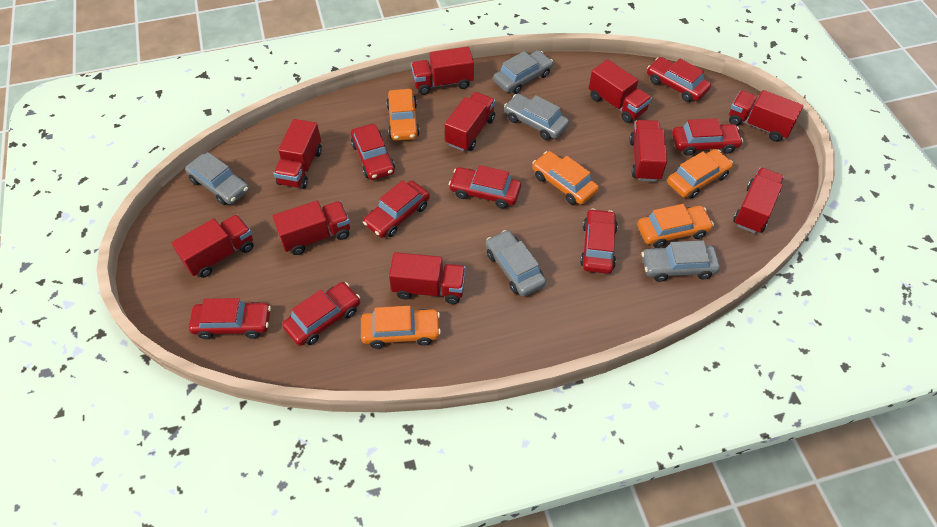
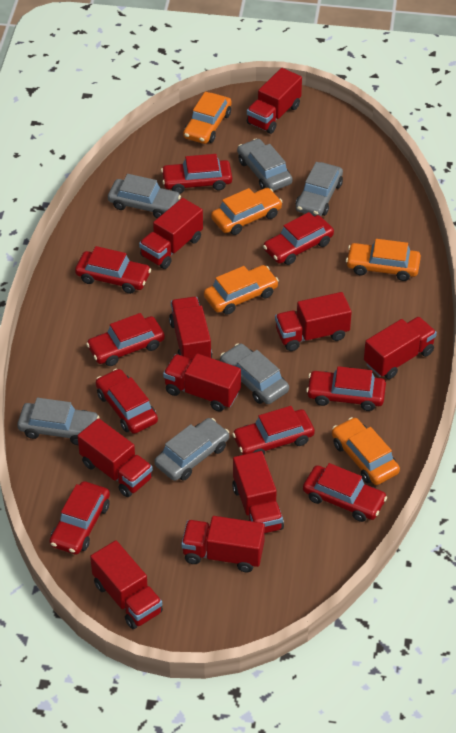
grey car: [185,152,249,205] [486,230,546,297] [493,50,553,94] [504,94,569,140] [642,240,720,282] = 5 -> [17,398,99,445] [108,174,181,218] [154,418,229,481] [220,343,289,404] [237,139,292,191] [296,162,343,216] = 6
red car: [189,298,271,339] [282,282,360,346] [351,124,395,180] [363,180,430,238] [449,165,521,208] [580,209,618,274] [647,57,711,102] [672,118,743,156] = 8 -> [49,481,110,554] [75,246,151,294] [86,313,165,366] [96,369,158,434] [161,154,232,194] [232,406,315,455] [263,212,334,265] [303,463,387,522] [306,366,386,411] = 9

